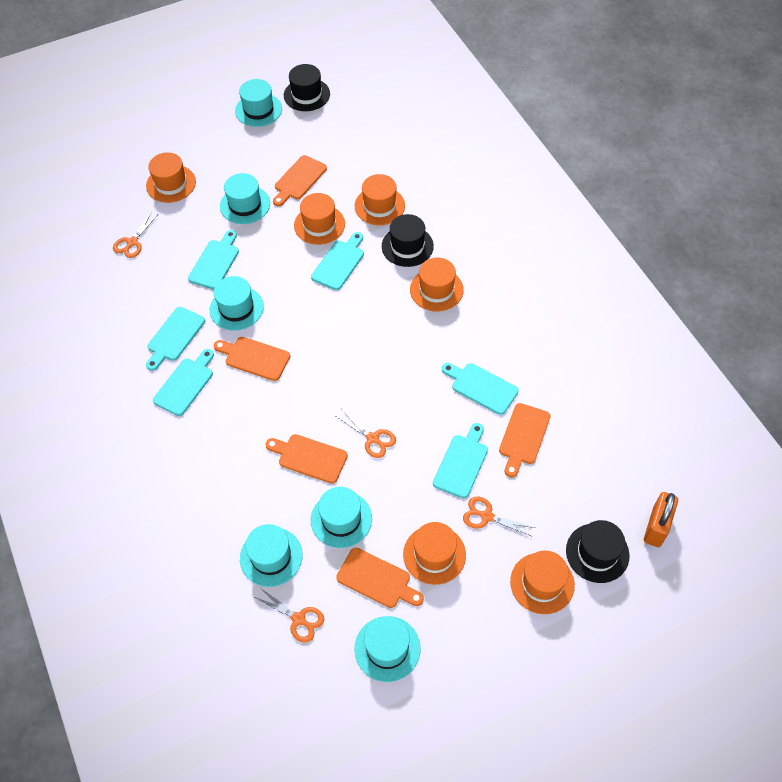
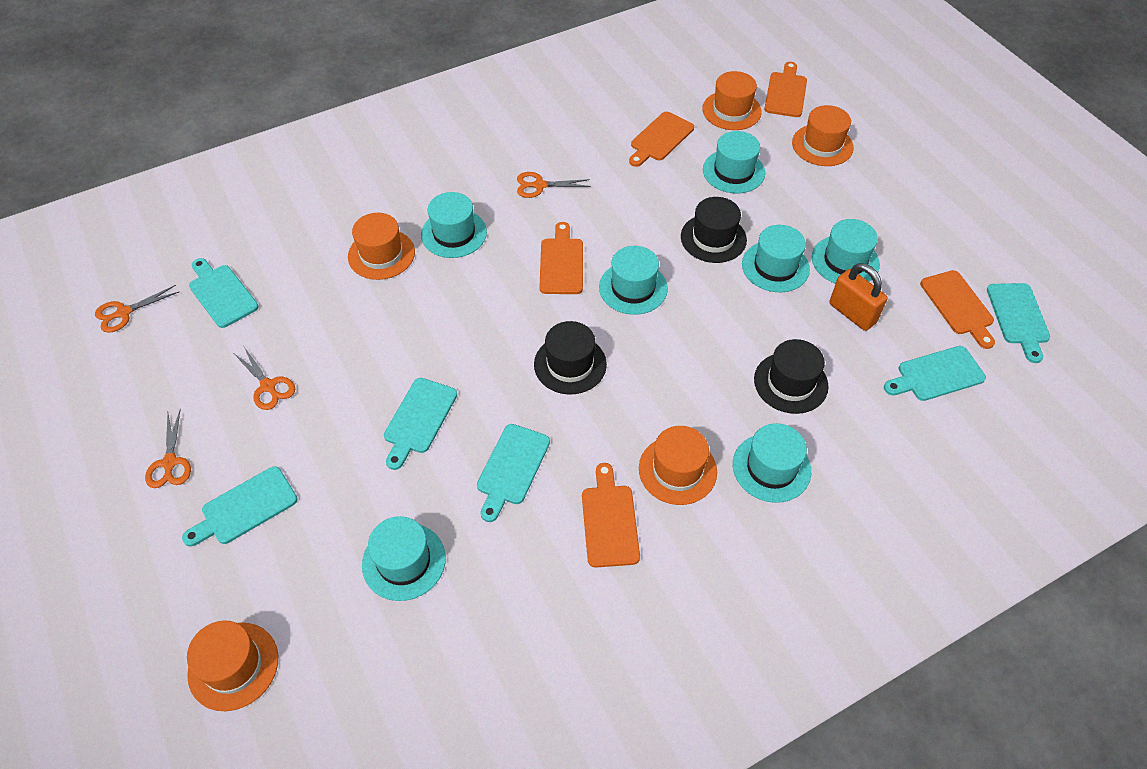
orange hat: [146,152,196,203] [294,193,345,245] [355,174,405,225] [403,522,466,585] [410,257,464,311] [510,550,575,614] = 6 -> [187,621,278,711] [348,213,415,280] [639,426,717,505] [702,71,762,130] [792,105,854,166] = 5
turquoise hat: [210,276,264,331] [220,173,270,224] [235,79,282,127] [240,524,303,587] [311,487,372,548] [354,616,420,682] = 6 -> [362,516,446,601] [421,192,487,258] [599,246,668,315] [703,131,765,193] [733,423,811,503] [742,225,810,292] [812,219,880,284] = 7

